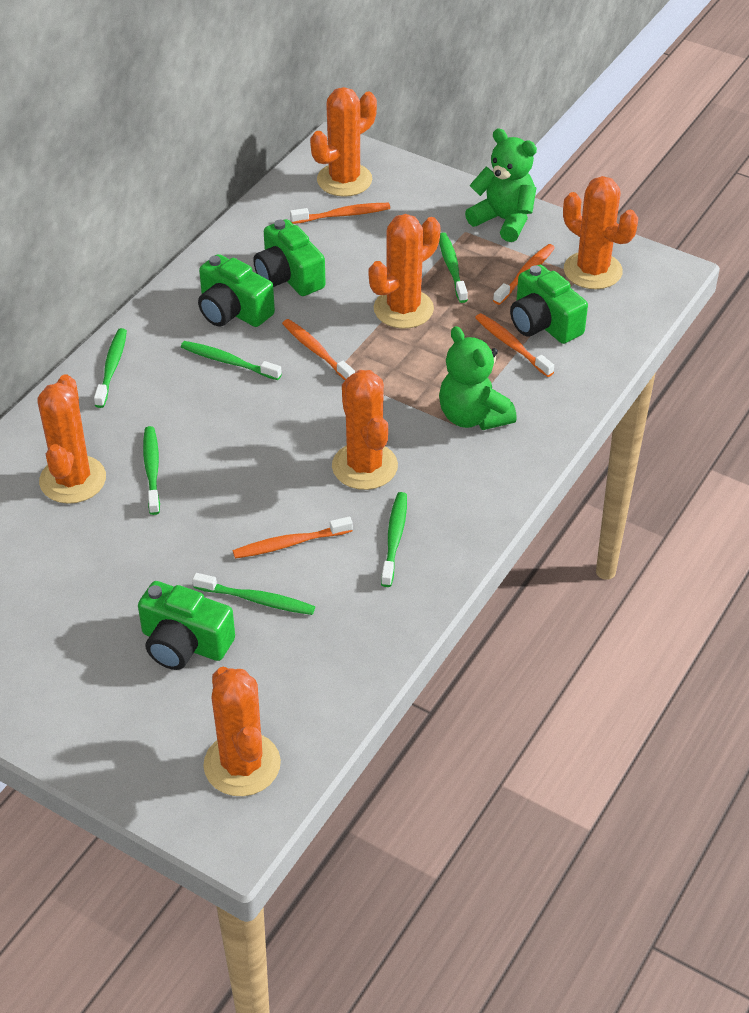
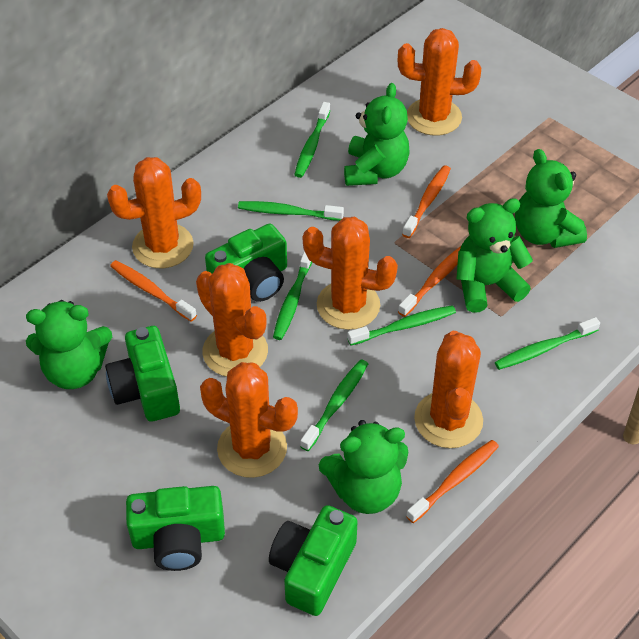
green teddy bear: [439,326,517,430] [465,129,537,242] = 2 -> [26,300,112,389] [319,420,408,514] [344,83,409,186] [456,198,533,313] [515,149,587,248] = 5
orange toothbrush: [233,517,353,559] [282,319,355,380] [290,203,390,224] [475,313,554,377] [493,244,555,305] = 5 -> [110,260,197,321] [398,246,461,317] [402,165,451,238] [406,440,499,523] = 4

